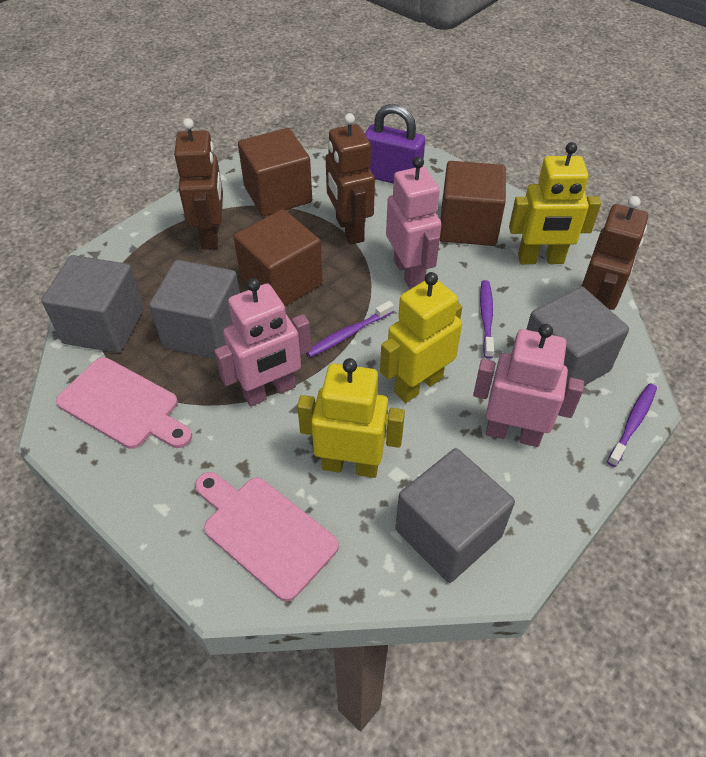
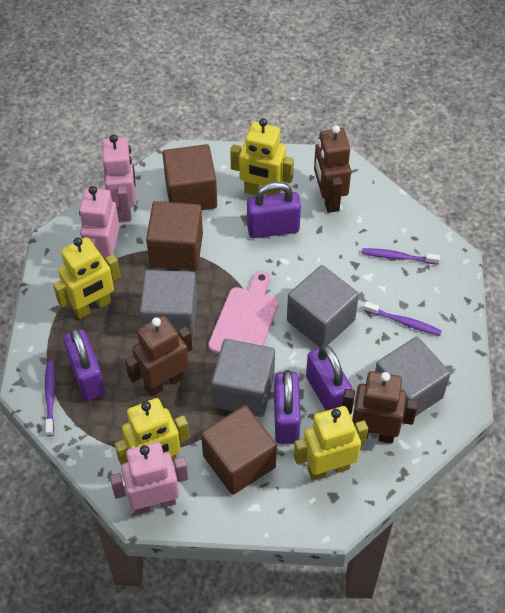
pink cutting board: [56,357,192,449] [195,472,339,601] = 2 -> [208,271,278,354] = 1
purple padlock: [365,104,425,184] = 1 -> [63,328,105,401] [247,182,301,238] [274,370,301,444] [306,345,352,411] = 4
yellow robot: [297,358,405,478] [380,272,462,403] [509,142,601,264] = 3 -> [53,237,121,319] [115,398,189,465] [230,118,294,195] [294,406,368,480] = 4

